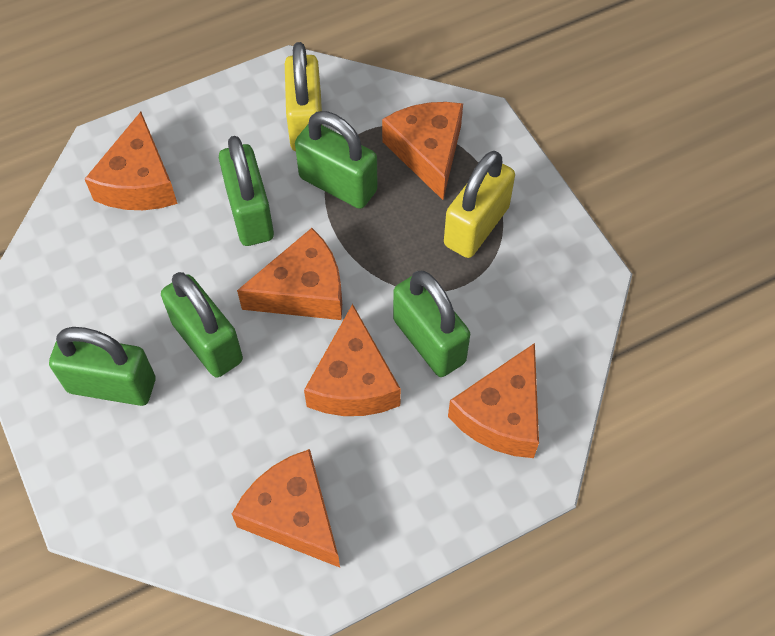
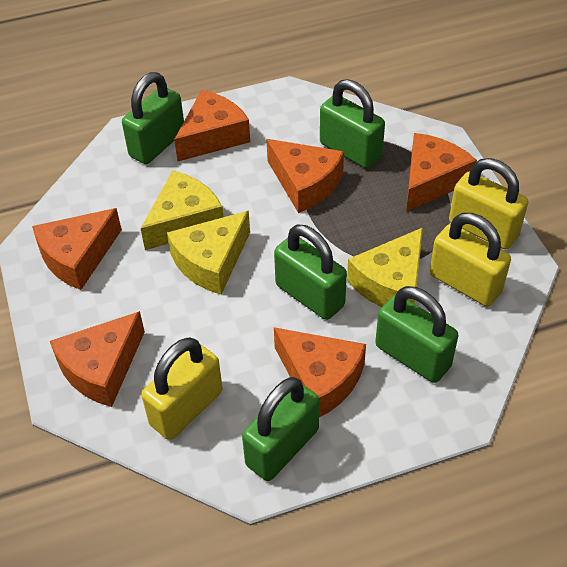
yellow cheese: none = 0 -> [140,170,223,250] [167,211,250,295] [347,227,423,307] = 3
yellow padlock: [285,42,322,151] [444,151,515,258] = 2 -> [141,338,223,440] [430,213,511,307] [449,158,528,249] = 3

